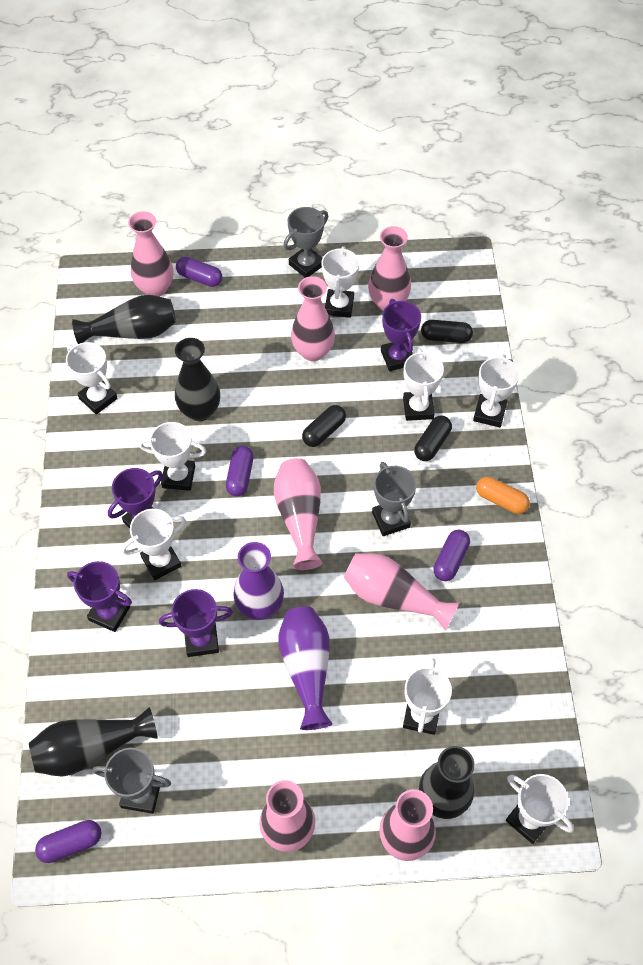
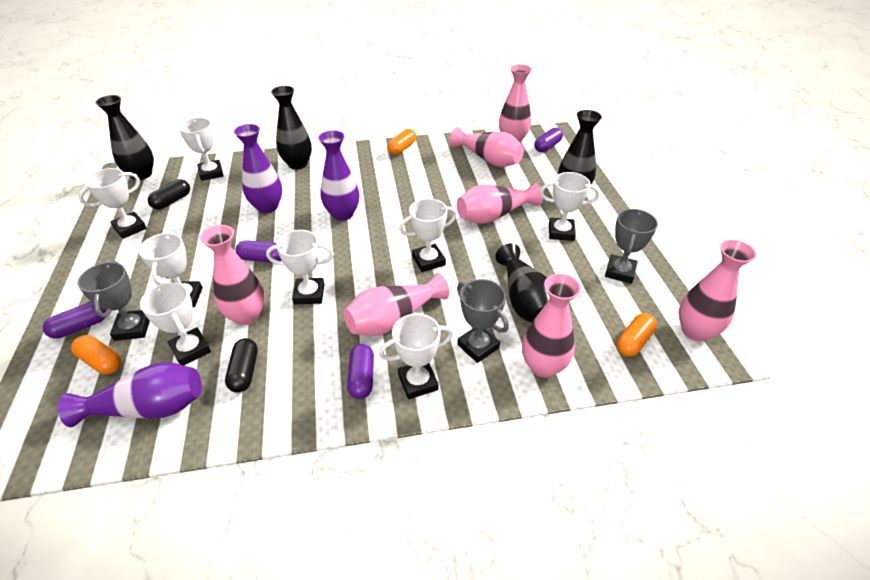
black capsule: [302,405,346,447] [414,416,452,461] [421,320,473,343] = 3 -> [148,179,190,209] [225,338,258,393] = 2
orange capsule: [476,476,530,514] = 1 -> [71,335,121,374] [388,129,416,155] [617,313,657,357] = 3
purple trophy: [67,561,132,632] [108,468,163,528] [159,589,233,657] [381,299,421,371] = 4 -> none = 0
purple vase: [233,542,284,620] [278,607,332,730] = 2 -> [58,362,202,427] [234,124,282,213] [318,130,359,221] = 3

